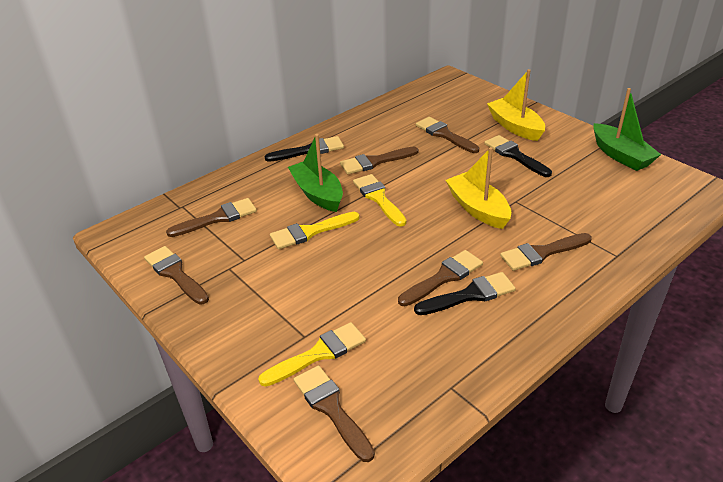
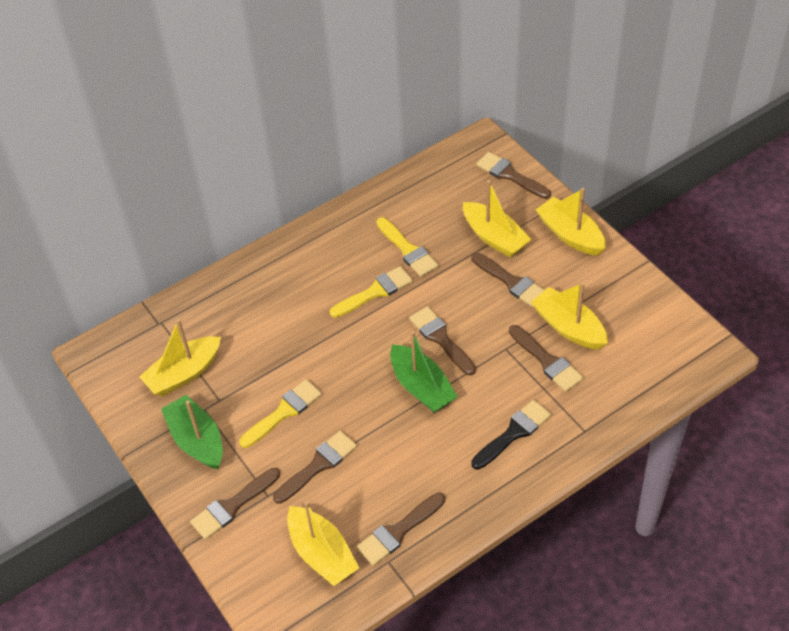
black brush: [264,136,344,162] [414,272,516,315] [484,135,552,177] = 3 -> [471,400,551,470] = 1
yellow boat: [445,147,511,229] [487,69,545,141] = 2 -> [139,319,221,396] [287,501,359,586] [463,180,531,258] [531,282,608,349] [536,188,606,256] = 5

